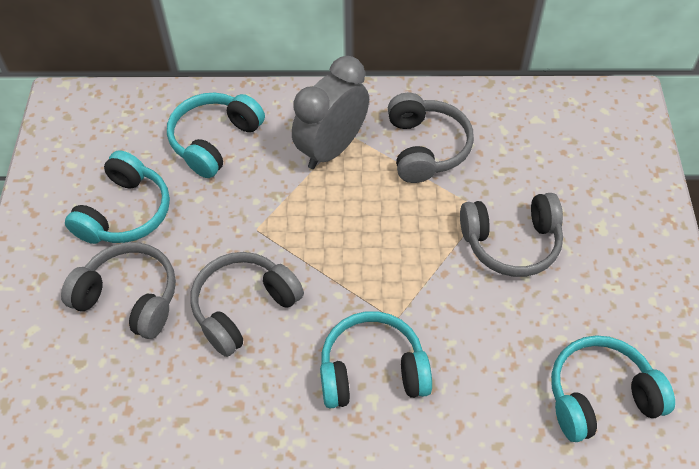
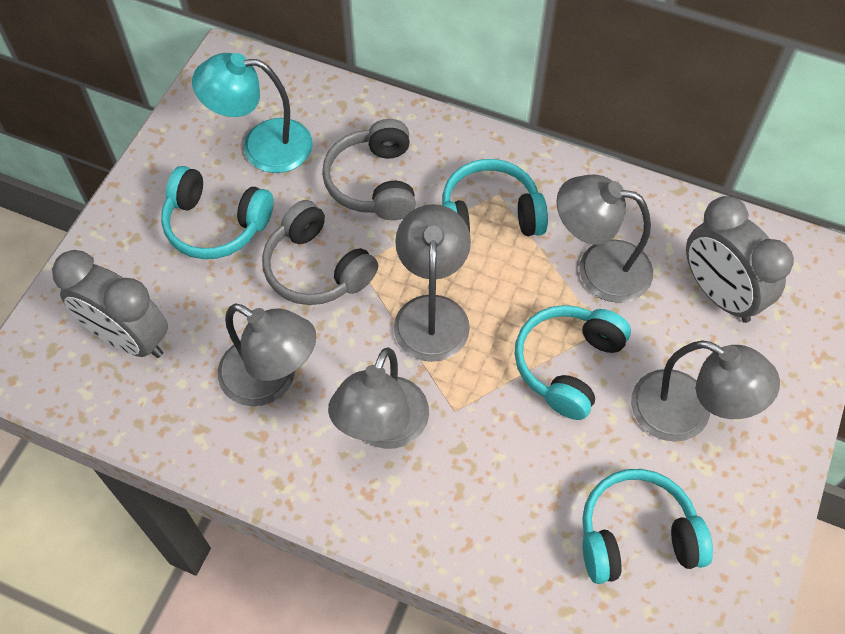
grey clock: [292,56,369,169] = 1 -> [52,250,168,358] [686,196,794,323] = 2
grey headphones: [61,242,176,339] [191,252,304,357] [388,93,474,183] [460,193,563,277] = 4 -> [262,200,378,305] [322,119,416,220] = 2
grey lamp: none = 0 -> [218,304,317,406] [328,348,429,449] [394,204,471,362] [556,175,653,303] [631,340,780,442] = 5
turquoise lamp: none = 0 -> [192,53,313,173] = 1

